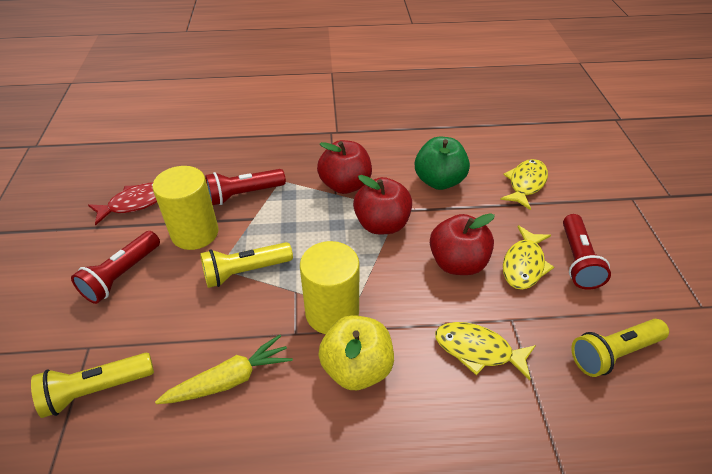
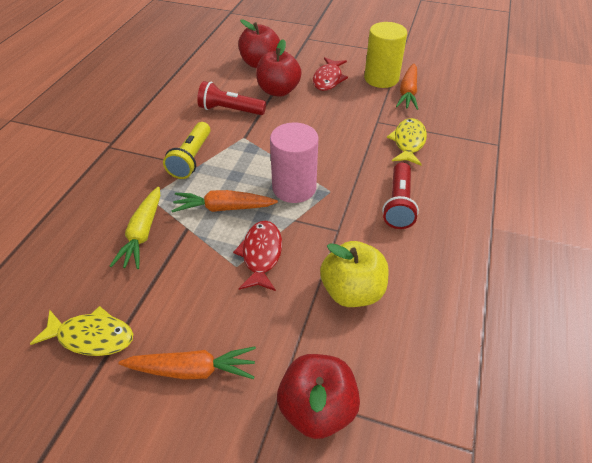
green apple: [415,137,470,190] = 1 -> none = 0
orange carrot: none = 0 -> [118,346,256,380] [171,190,278,213] [396,64,418,110] = 3
pink cylinder: none = 0 -> [270,122,318,203] = 1
red fish: [88,182,157,225] = 1 -> [233,221,282,291] [313,57,348,91] = 2
red flashlight: [71,231,160,304] [205,169,286,205] [563,214,611,290] = 3 -> [197,81,266,115] [382,162,419,229] = 2
yellow cylinder: [152,166,219,250] [300,241,360,334] = 2 -> [364,22,407,88] = 1
yellow fish: [435,322,536,380] [500,159,548,210] [503,225,554,290] = 3 -> [30,306,133,356] [387,118,427,166] = 2
yellow flashlight: [31,353,154,418] [200,242,293,288] [571,319,669,377] = 3 -> [163,122,210,179] = 1

